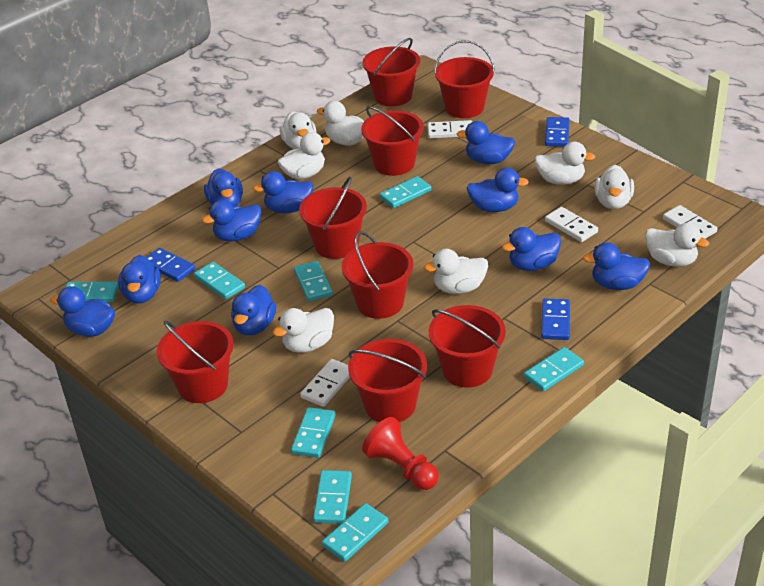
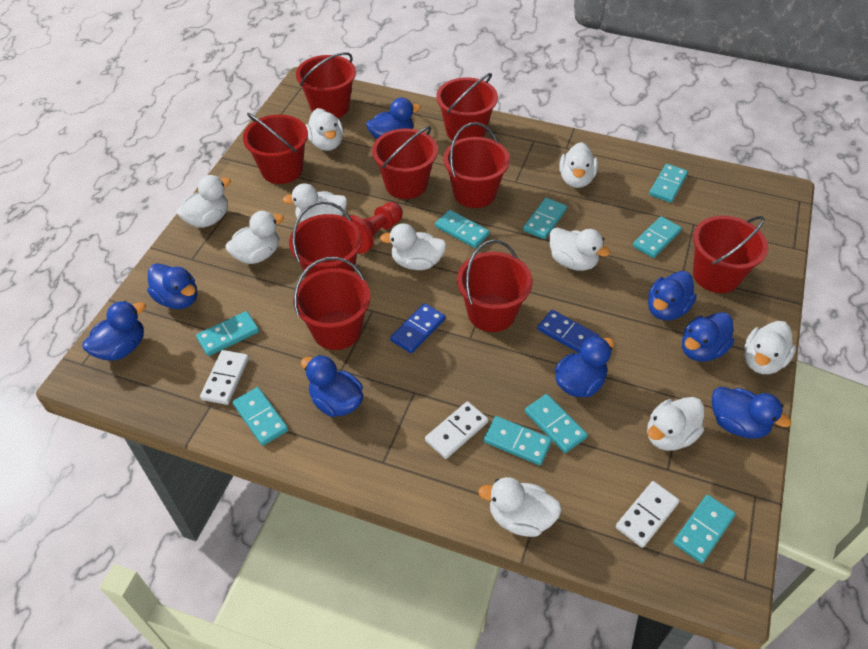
blue domino: [146,248,195,282] [541,298,570,340] [545,117,570,147] = 3 -> [390,303,446,353] [537,310,599,353] = 2
blue duck: [50,286,115,337] [118,255,161,304] [202,200,262,242] [204,168,243,207] [231,285,276,336] [252,171,313,213] [457,121,515,164] [467,168,529,212] [502,227,561,271] [583,242,650,290] = 10 -> [82,301,146,360] [147,263,197,309] [301,355,363,417] [366,98,421,139] [555,336,614,398] [648,271,697,320] [682,312,734,362] [712,387,791,439] = 8
red bucket: [157,321,234,403] [299,177,367,259] [342,231,413,319] [348,339,427,422] [361,106,424,176] [363,38,420,106] [429,305,506,388] [434,40,495,118] = 8 -> [243,113,308,184] [289,201,362,277] [293,257,371,350] [296,52,356,118] [372,126,438,199] [436,73,498,141] [443,122,510,208] [457,240,533,332] [693,216,768,293] = 9
turquoise domino: [66,282,119,302] [194,262,245,299] [291,407,335,458] [294,261,333,302] [313,470,352,524] [322,503,388,562] [380,176,432,208] [524,347,584,391] = 8 -> [196,311,259,356] [233,387,288,446] [435,210,490,248] [484,416,552,465] [523,198,567,239] [525,394,588,453] [633,216,682,258] [649,164,688,203] [673,495,736,563] = 9
white domino: [300,359,350,407] [427,120,473,139] [545,207,598,242] [663,205,717,239] = 4 -> [200,350,249,405] [425,401,488,459] [616,481,680,548] = 3
white duck: [272,308,334,353] [277,132,331,179] [280,111,317,149] [317,101,364,145] [424,249,488,294] [534,142,595,185] [594,165,634,209] [645,223,709,267] = 8 -> [177,175,231,228] [225,211,284,264] [283,183,348,222] [306,108,343,151] [380,223,447,270] [478,477,562,537] [549,227,610,271] [559,142,598,188] [647,397,704,451] [744,321,796,374] = 10

